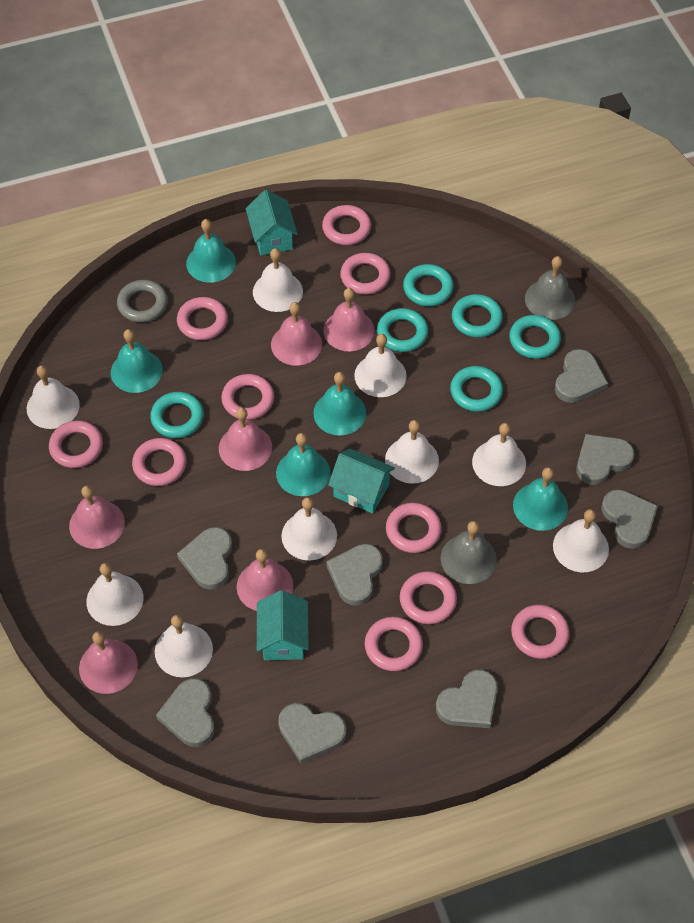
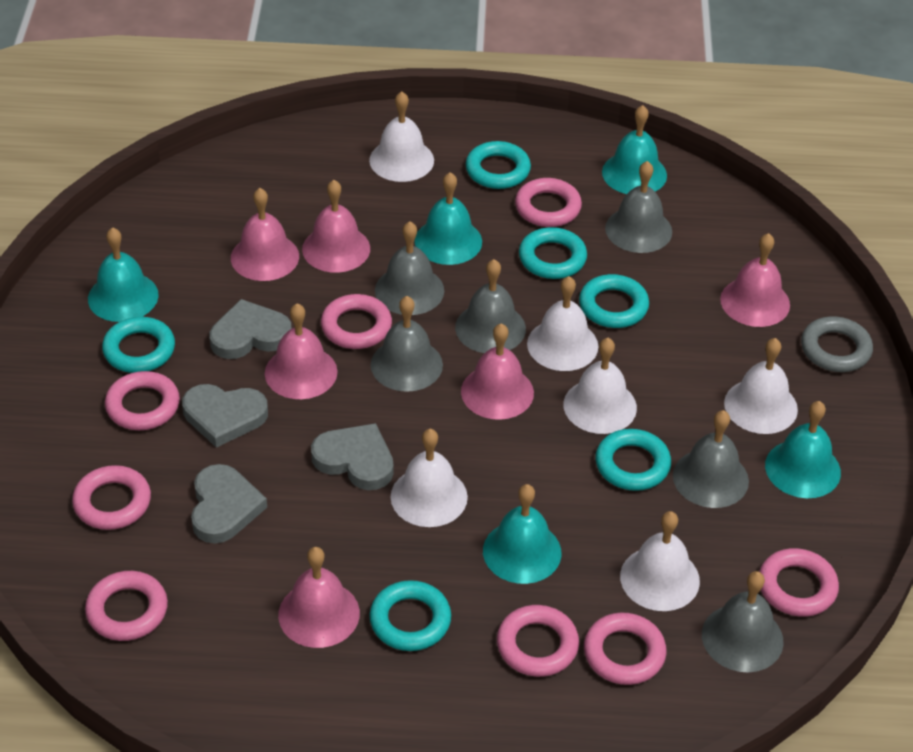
grey bell: [440,521,497,584] [525,256,575,320] = 2 -> [371,296,443,392] [375,221,444,315] [455,259,526,353] [605,161,672,253] [673,410,749,508] [702,571,784,672] = 6
grey heart: [156,678,215,747] [177,527,232,590] [278,703,346,764] [326,544,383,606] [436,670,498,728] [555,349,608,403] [576,434,635,485] [601,489,658,549] = 8 -> [182,384,268,448] [191,464,267,544] [210,299,292,359] [311,423,394,490] = 4
pink ring: [49,420,103,468] [132,438,186,486] [177,297,228,340] [221,374,274,420] [322,205,371,245] [340,253,391,295] [365,617,423,671] [386,503,442,553] [400,571,457,624] [511,605,570,659] = 10 -> [72,465,151,530] [85,571,168,641] [105,371,180,430] [321,294,392,349] [497,605,579,677] [515,178,582,227] [584,612,667,685] [759,548,839,617] = 8
turquoise house: [246,190,297,256] [257,590,309,660] [328,449,395,514] = 3 -> none = 0
white bell: [27,365,80,429] [86,563,144,626] [155,615,213,677] [253,248,303,312] [281,497,337,560] [354,334,407,397] [385,420,439,484] [472,423,526,486] [553,509,609,572] = 9 -> [369,92,434,182] [391,429,468,527] [527,276,598,371] [563,338,637,434] [620,511,700,611] [724,338,798,434] = 6

